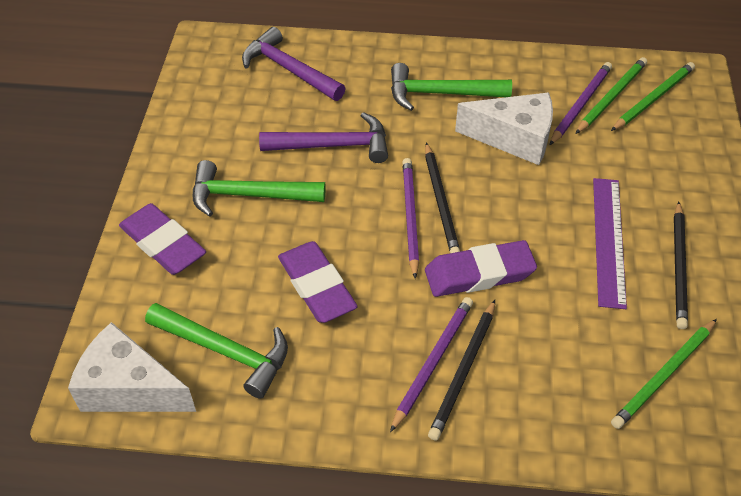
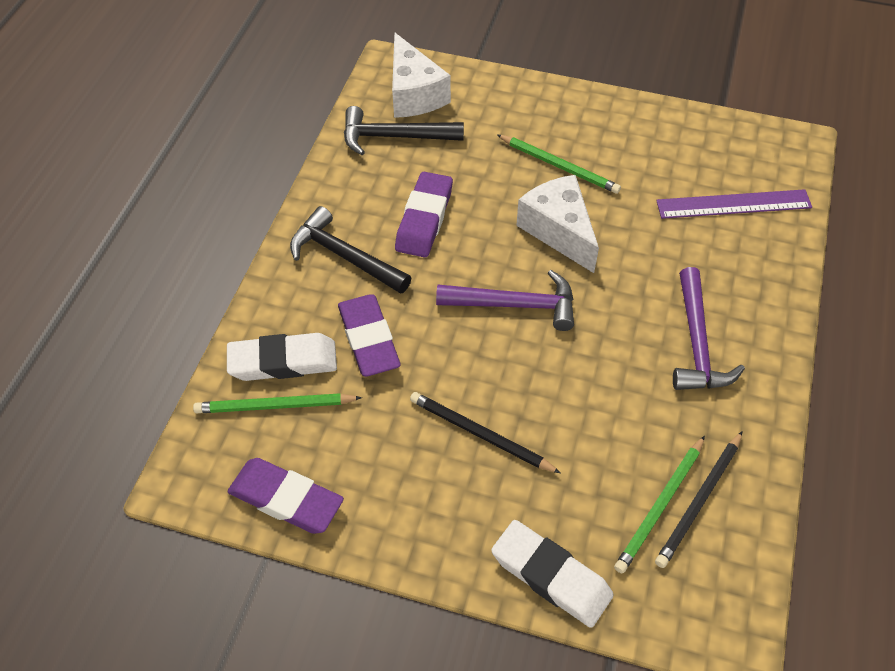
black hammer: none = 0 -> [290,206,411,294] [344,106,464,155] = 2
black pencil: [425,143,460,253] [428,300,495,441] [674,201,688,329] = 3 -> [410,392,561,473] [655,431,743,568] = 2
green hammer: [145,303,288,399] [193,160,326,217] [391,63,512,111] = 3 -> none = 0
purple pencil: [390,297,473,432] [402,158,419,279] [550,62,612,145] = 3 -> none = 0
white eraser: none = 0 -> [227,333,337,381] [491,520,614,628] = 2

